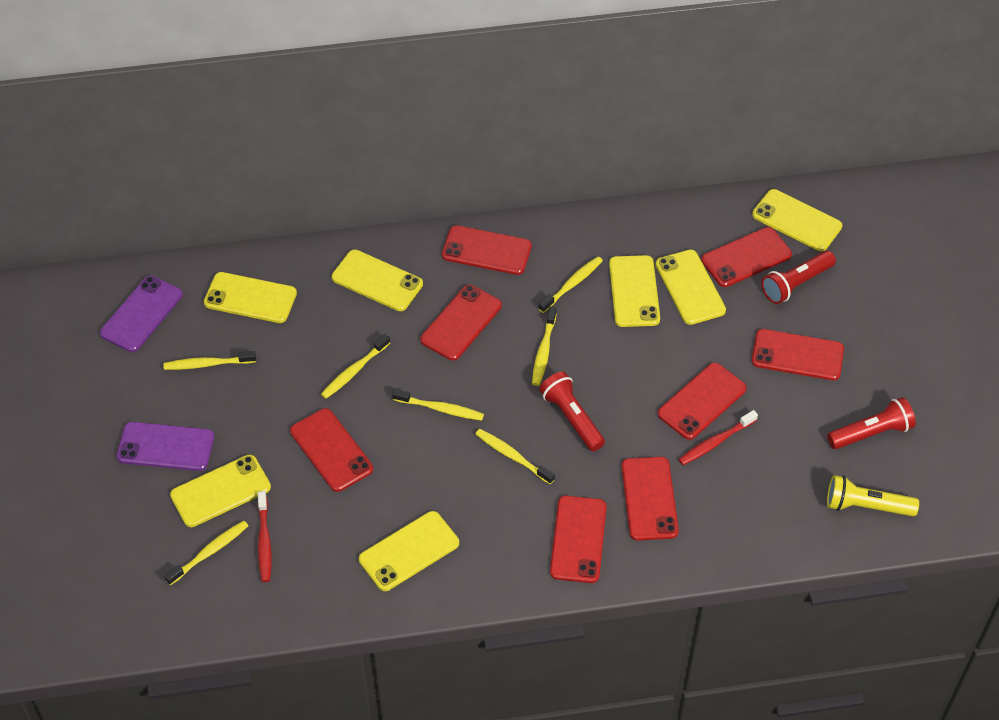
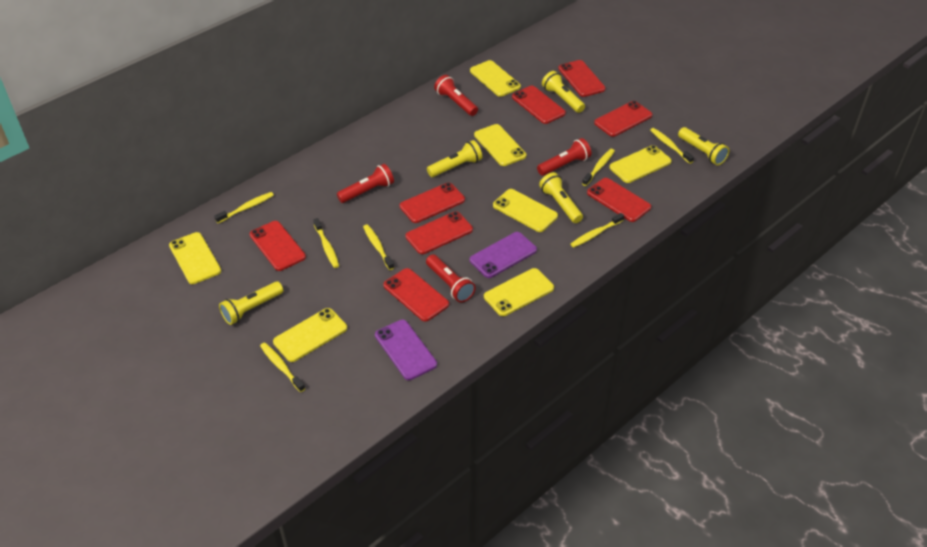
red flashlight: [539,372,605,451] [761,251,836,304] [827,397,916,449] = 3 -> [337,164,394,203] [426,254,476,302] [434,75,478,116] [537,138,591,176] = 4
red toothbrush: [258,491,271,582] [678,410,758,465] = 2 -> none = 0
yellow flashlight: [827,475,919,516] = 1 -> [219,281,283,325] [427,140,482,177] [539,172,583,223] [542,71,585,113] [678,127,729,165] = 5

